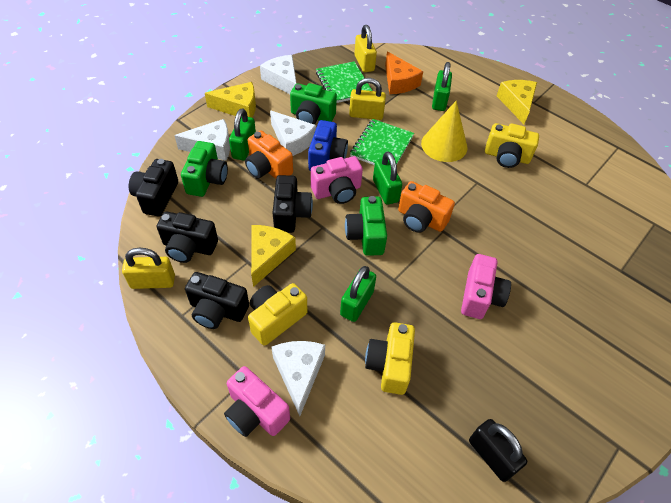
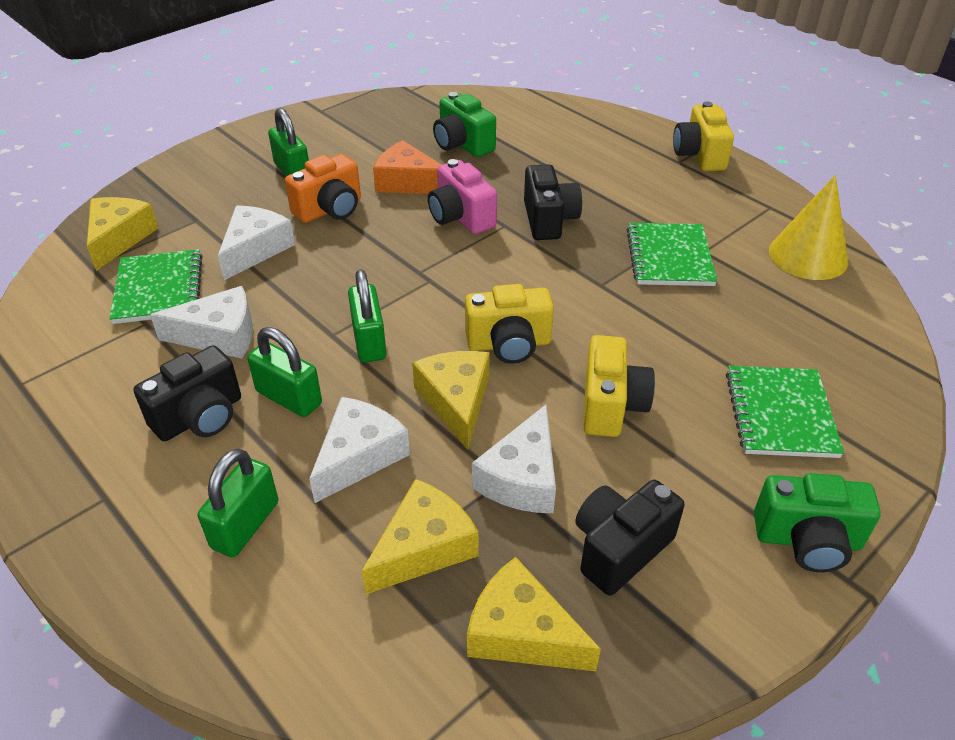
black camera: [129,159,178,216] [157,212,218,263] [185,272,249,329] [273,175,313,233] = 4 -> [134,345,241,441] [524,164,582,240] [576,480,684,596] = 3
black padlock: [469,419,527,482] = 1 -> none = 0
blue camera: [308,120,348,171] = 1 -> none = 0
green camera: [181,141,228,197] [290,83,337,124] [345,196,387,256] = 3 -> [433,92,496,157] [754,473,881,572] = 2
green notebook: [316,61,372,103] [350,119,414,165] = 2 -> [109,249,202,324] [626,223,717,286] [726,366,844,458] = 3
orange camera: [245,131,293,179] [398,181,455,233] = 2 -> [285,154,361,223] = 1
pink camera: [224,366,290,437] [311,156,363,204] [461,254,511,319] = 3 -> [428,159,497,234] = 1
yellow cheese: [205,82,256,118] [251,225,296,287] [497,80,537,124] = 3 -> [87,197,158,271] [362,479,478,594] [412,351,490,450] [467,557,601,671] = 4
yellow padlock: [122,248,175,289] [349,78,386,120] [354,25,377,72] = 3 -> none = 0

